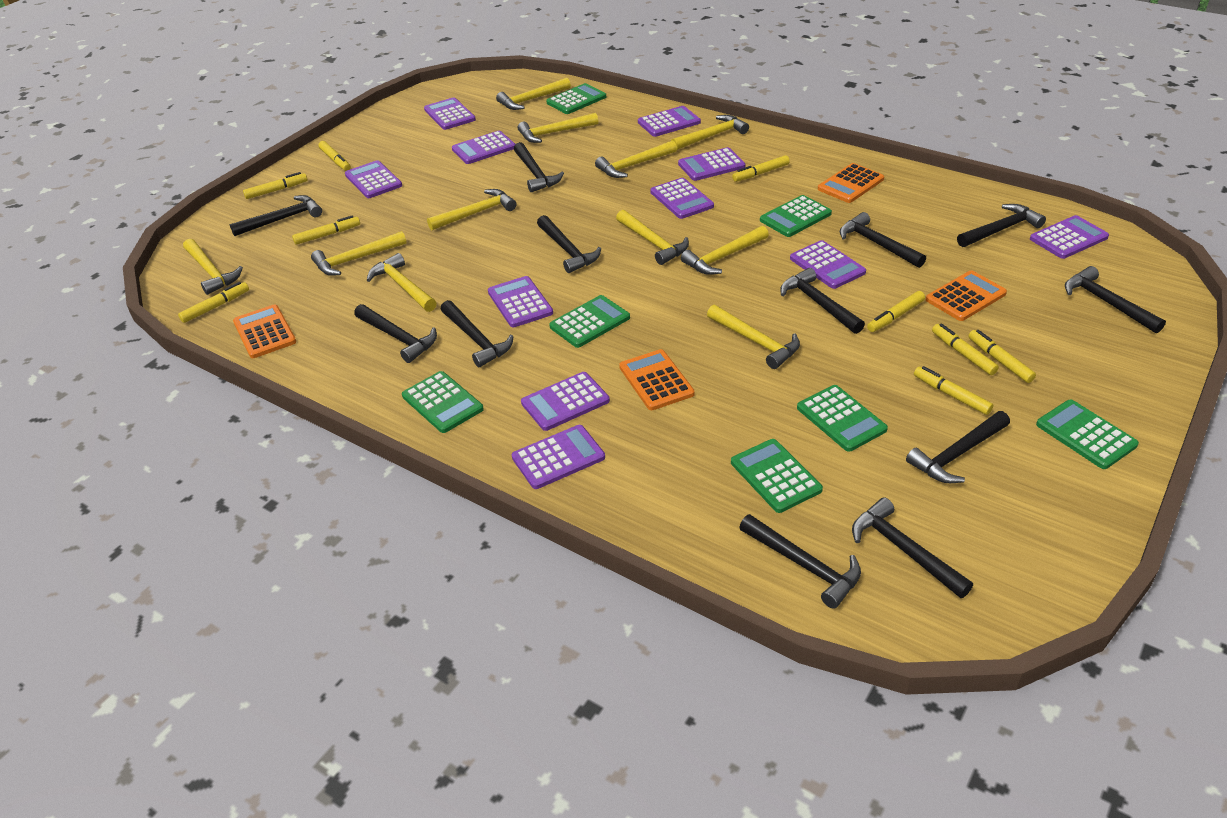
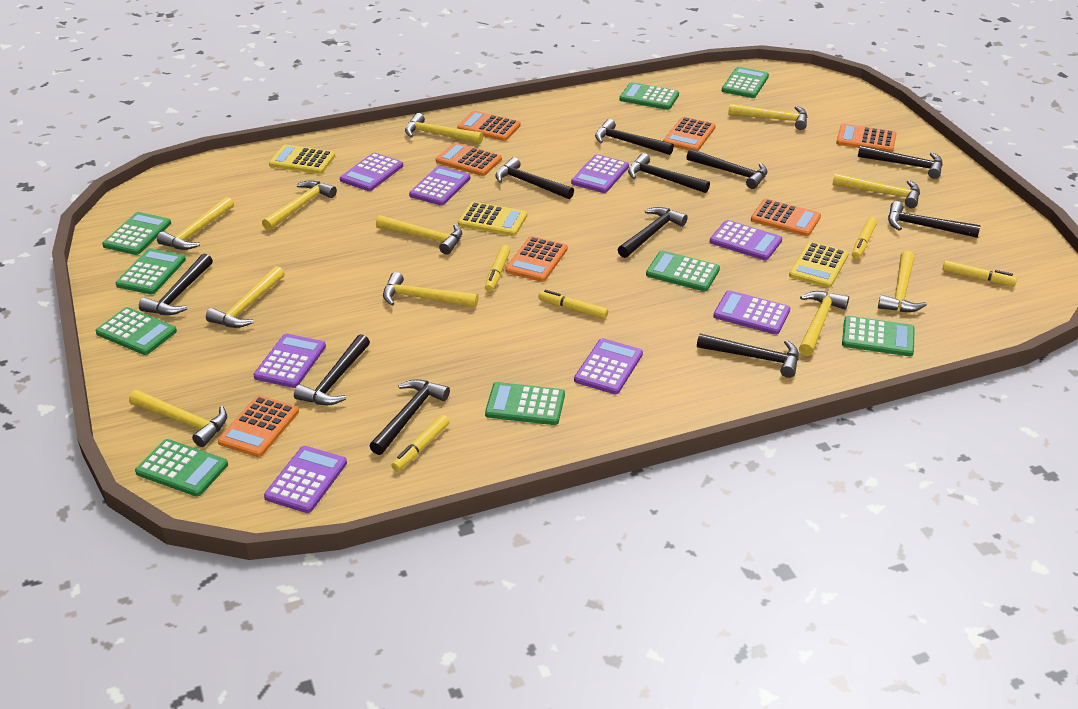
black hammer: [230,195,322,236] [354,304,437,363] [441,300,513,367] [514,142,564,192] [537,215,601,273] [739,514,861,609] [780,268,865,334] [840,212,926,268] [852,497,973,598] [906,411,1010,483] [957,204,1046,247] [1065,266,1166,334] = 12 -> [139,254,213,315] [294,334,370,405] [370,379,450,455] [495,157,574,199] [595,119,674,155] [618,207,688,258] [628,153,710,193] [687,149,767,189] [697,334,799,378] [858,145,943,179] [888,201,981,238] = 11
green calculator: [402,371,484,433] [546,83,606,114] [549,295,630,348] [731,439,823,513] [760,195,832,237] [797,385,888,452] [1036,400,1139,469] = 7 -> [95,307,177,355] [102,212,171,255] [116,248,186,294] [135,439,228,497] [485,382,565,425] [619,82,679,110] [646,251,720,292] [722,67,769,98] [842,316,915,356] = 9
orange calculator: [233,305,296,358] [619,349,695,410] [818,163,884,203] [926,270,1007,321] = 4 -> [218,395,299,457] [436,142,502,176] [457,111,521,141] [505,236,568,282] [663,117,716,151] [751,199,821,236] [836,124,897,152] = 7
purple calculator: [345,160,402,198] [424,97,476,130] [452,131,515,164] [488,276,553,327] [512,425,605,489] [521,372,610,431] [638,106,701,137] [650,178,714,219] [678,147,745,181] [790,240,866,289] [1030,215,1109,259] = 11 -> [253,334,326,388] [264,446,347,513] [340,153,403,191] [409,166,470,206] [571,154,629,193] [574,338,643,394] [710,220,782,260] [713,290,790,335] = 8
yellow calculator: none = 0 -> [269,145,335,174] [458,202,527,236] [789,241,849,288] = 3
yellow marker: [178,282,249,323] [243,172,308,199] [292,215,360,245] [318,141,351,171] [732,155,790,182] [867,291,925,332] [914,366,993,415] [932,324,999,375] [968,330,1036,383] = 9 -> [392,415,450,471] [485,245,510,292] [538,290,608,319] [852,217,877,259] [943,260,1017,286] = 5

